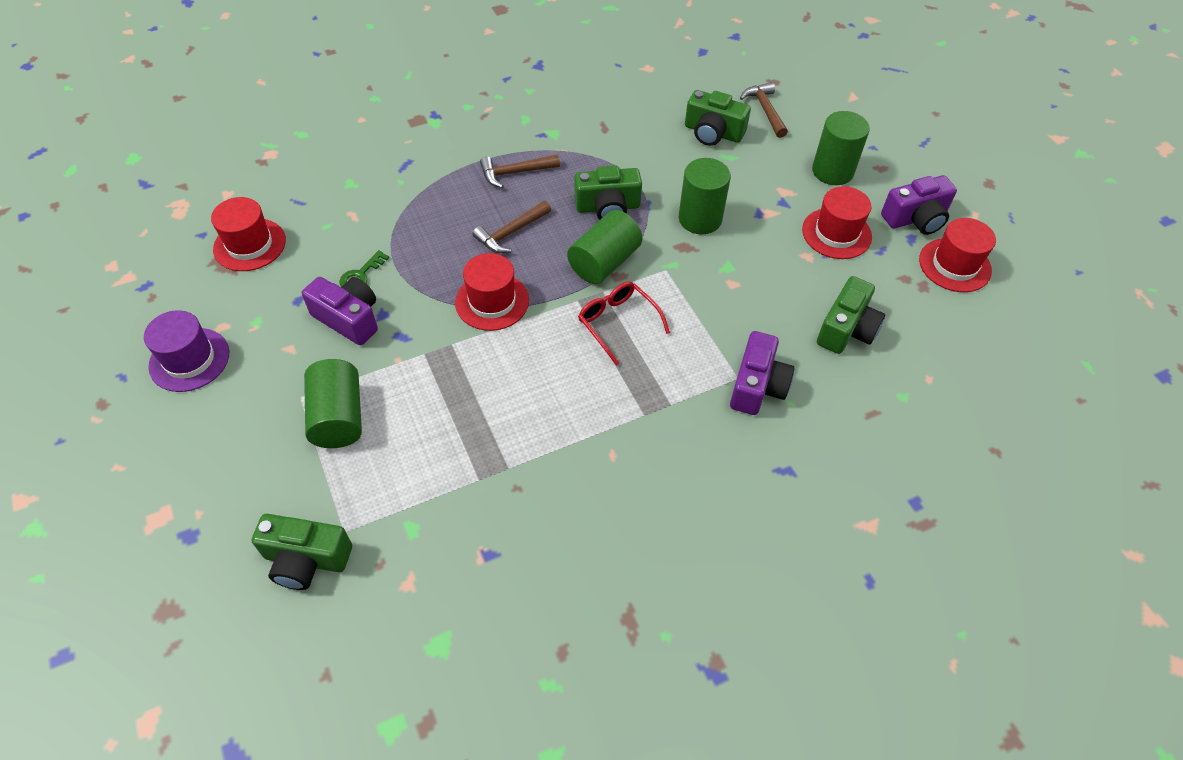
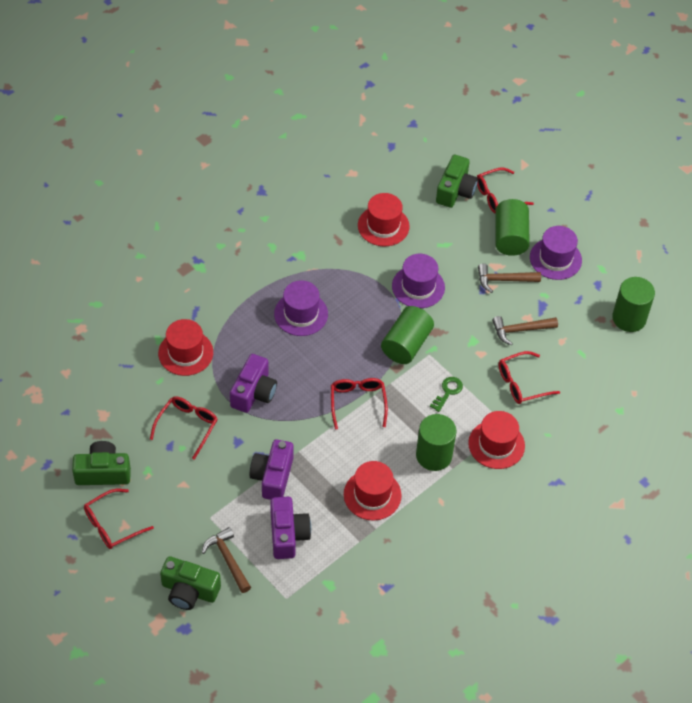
green camera: [252,514,352,590] [574,165,642,220] [685,90,751,146] [817,276,885,354] = 4 -> [72,441,131,485] [160,556,221,610] [436,155,478,208] = 3
purple hat: [144,310,229,392] = 1 -> [274,280,328,336] [392,254,445,308] [530,226,582,280] = 3
red glasses: [578,281,670,366] = 1 -> [84,489,154,549] [150,396,218,460] [331,378,388,429] [477,167,534,213] [499,351,560,404] = 5

